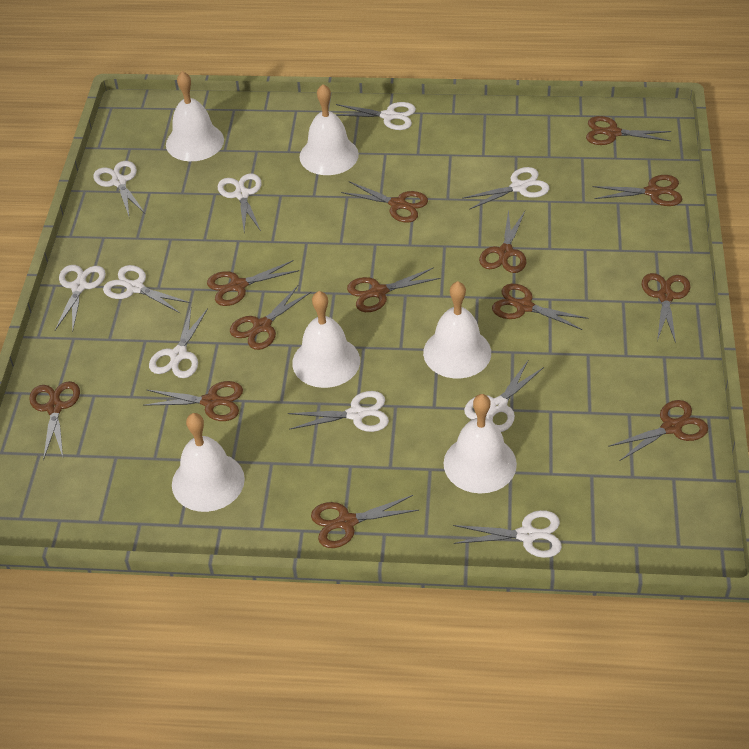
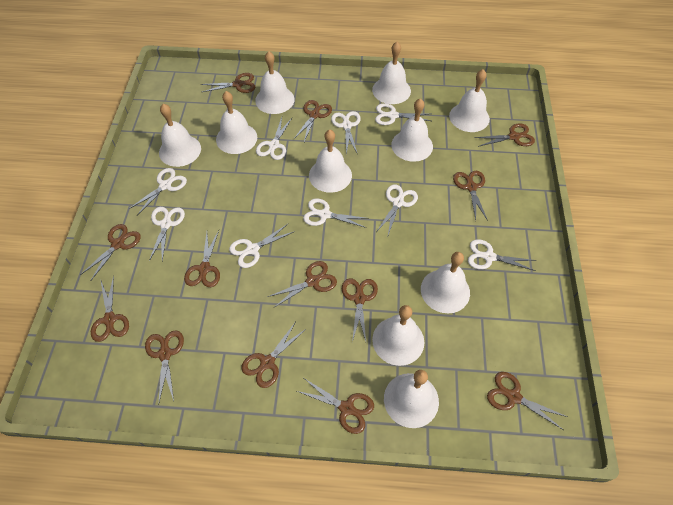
white bell: [166,71,224,161] [172,413,245,512] [292,291,360,388] [299,84,359,175] [423,281,491,378] [443,394,517,493] = 6 -> [159,104,201,167] [216,91,257,154] [255,51,295,114] [309,130,352,193] [372,42,411,104] [372,305,424,366] [384,370,439,428] [391,98,433,162] [421,252,470,313] [449,69,490,132] = 10
white scissors: [55,265,106,332] [93,161,145,219] [103,265,191,314] [149,308,208,378] [217,173,262,231] [288,391,389,432] [335,102,416,130] [453,510,562,558] [462,167,549,210] [464,361,544,432] = 10 -> [129,168,187,215] [149,207,185,261] [229,224,295,268] [256,117,292,160] [303,198,369,228] [331,111,361,155] [375,103,431,125] [376,184,418,238] [468,239,537,271] = 9

